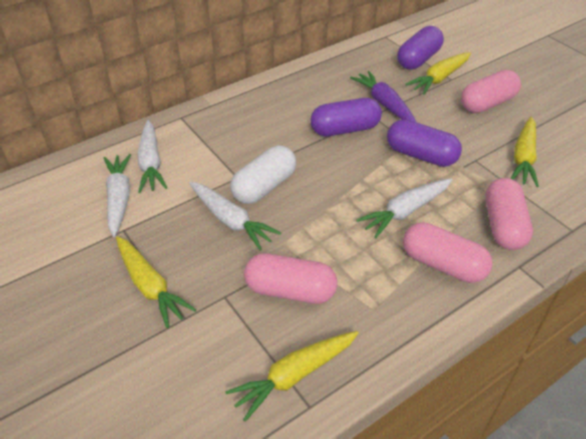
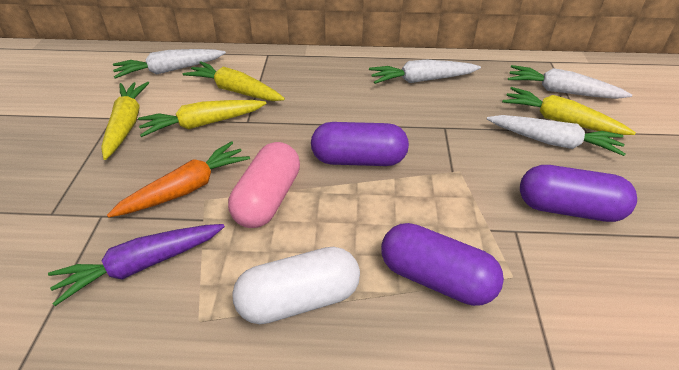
orange carrot: none = 0 -> [107,141,250,218] = 1
pink capsule: [244,253,337,304] [403,222,492,283] [461,70,521,113] [485,178,533,250] = 4 -> [228,142,300,228] = 1

